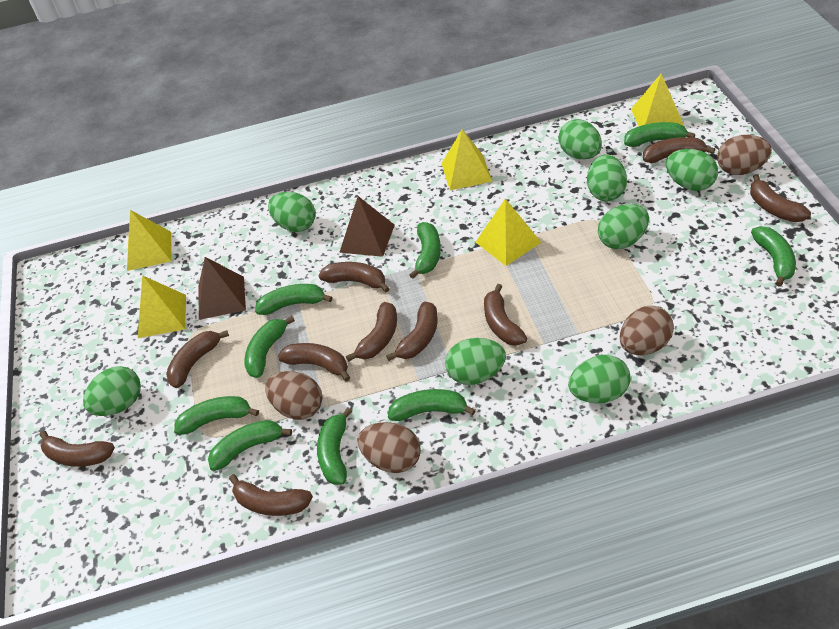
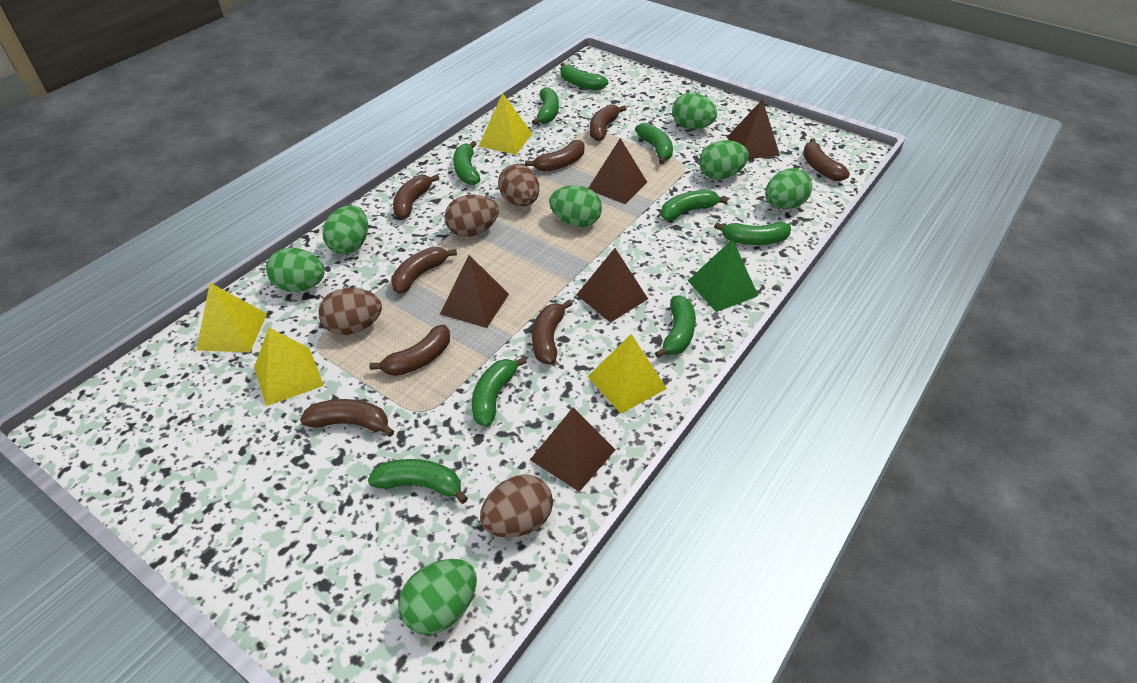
brown banana: [40,431,115,467] [166,330,229,388] [229,474,313,516] [278,343,351,382] [318,262,390,292] [346,302,397,362] [386,301,438,361] [484,284,527,346] [643,137,715,163] [750,174,811,222] = 10 -> [300,399,394,437] [369,325,450,376] [391,247,457,294] [393,175,439,219] [525,140,584,172] [532,300,572,364] [590,104,626,141] [803,138,850,181] = 8
brown pyramid: [198,257,246,320] [339,196,395,257] = 2 -> [440,255,509,328] [530,407,615,492] [576,248,648,323] [589,138,647,204] [727,99,780,159] = 5
green egg: [83,366,141,416] [268,192,316,232] [445,338,506,385] [558,119,602,159] [568,355,630,404] [587,154,627,202] [598,204,649,249] [666,149,718,191] = 8 -> [266,248,325,292] [322,205,368,254] [398,559,477,635] [549,185,602,227] [672,93,717,129] [699,140,749,180] [765,168,812,209] = 7
green pyramid: none = 0 -> [688,239,758,312] = 1
yellow pyramid: [127,210,171,271] [138,275,186,338] [441,129,493,190] [476,199,541,266] [631,73,684,126] = 5 -> [196,283,267,352] [254,328,324,406] [479,93,532,155] [588,334,667,414] = 4

